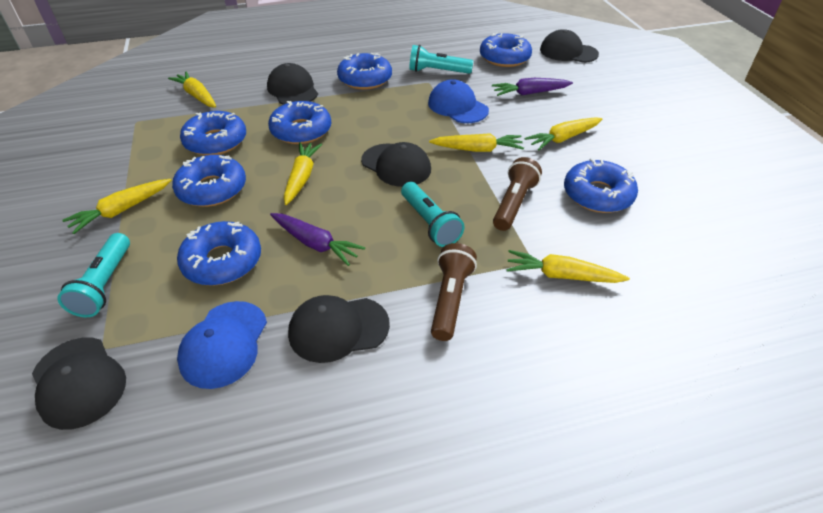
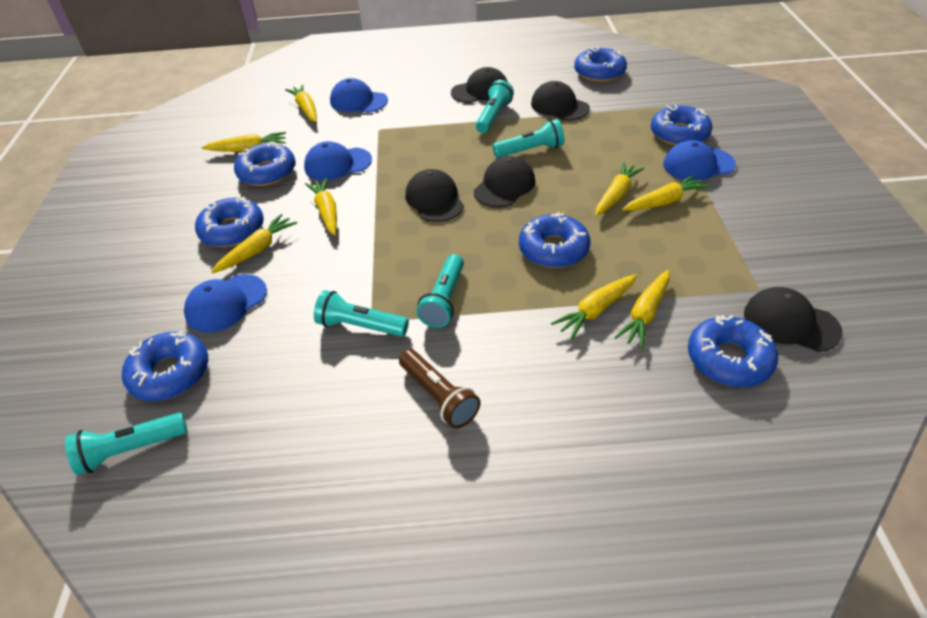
blue cap: [177,301,267,389] [428,79,489,123] = 2 -> [184,274,267,333] [304,141,372,180] [330,78,388,113] [663,140,736,181] = 4
brown flashlight: [431,243,477,341] [493,157,542,231] = 2 -> [399,349,480,428] = 1
purple carrot: [270,213,365,266] [492,78,573,96] = 2 -> none = 0
turquoise flashlight: [57,233,130,317] [401,182,465,247] [409,45,473,74] = 3 -> [65,413,187,475] [314,290,409,337] [416,254,464,328] [476,80,514,133] [492,119,564,158] = 5
yellow carrot: [62,179,172,234] [168,72,216,108] [284,142,322,205] [429,133,524,152] [506,250,630,283] [525,117,602,150] = 6 -> [202,132,286,152] [211,214,297,274] [285,84,317,122] [305,178,337,236] [551,274,637,339] [595,162,645,216] [614,270,670,349] [622,175,709,211] = 8

